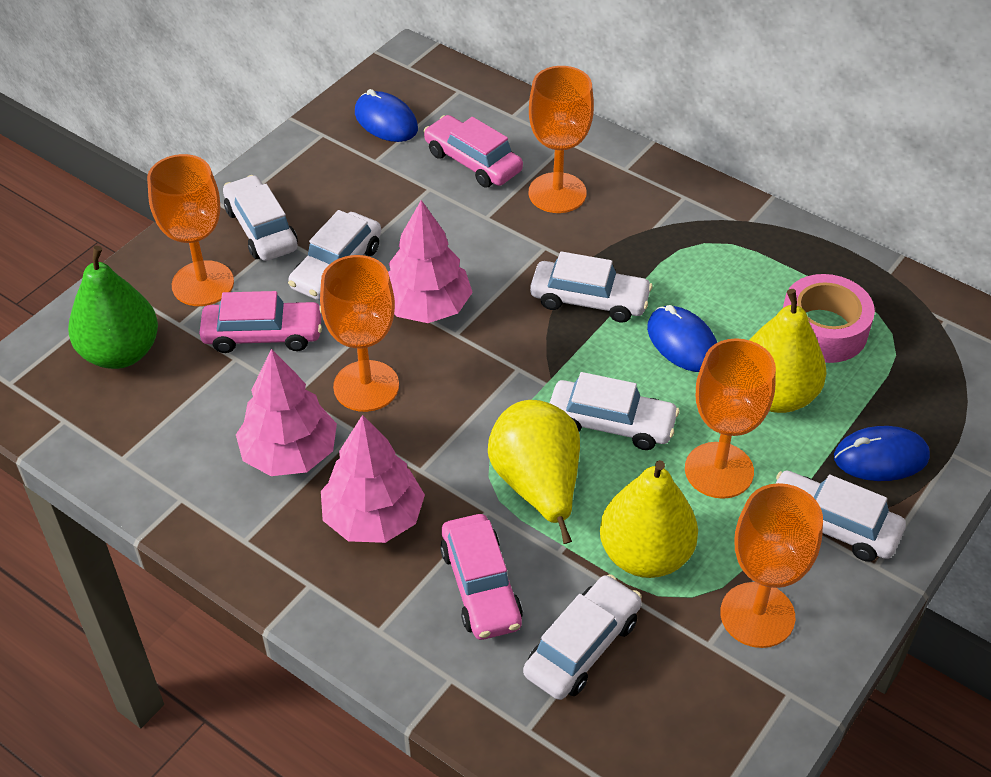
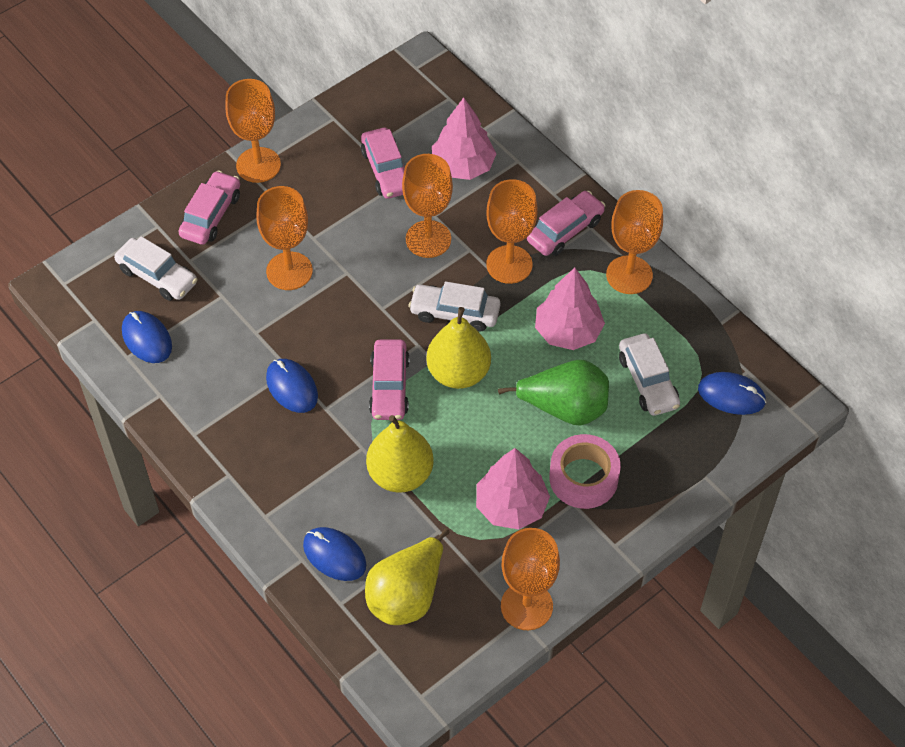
blue mouse: [355,89,418,142] [647,305,717,372] [834,426,930,481] = 3 -> [122,311,172,363] [266,359,318,413] [303,527,366,581] [698,372,766,415] = 4
orange goblet: [147,154,234,306] [320,255,399,412] [529,66,594,213] [685,338,776,499] [720,483,823,648] = 5 -> [225,79,281,183] [256,186,313,290] [402,154,453,258] [486,179,538,284] [501,528,560,630] [606,190,663,294] = 6
pink car: [199,291,322,353] [423,115,523,187] [440,514,523,640] = 3 -> [178,170,240,245] [361,128,405,199] [369,339,410,420] [527,191,605,256] = 4
white car: [223,175,298,261] [288,210,381,300] [523,574,642,700] [530,251,653,323] [550,372,680,450] [775,471,906,562] = 6 -> [114,236,198,301] [408,281,501,332] [619,334,680,416] = 3

